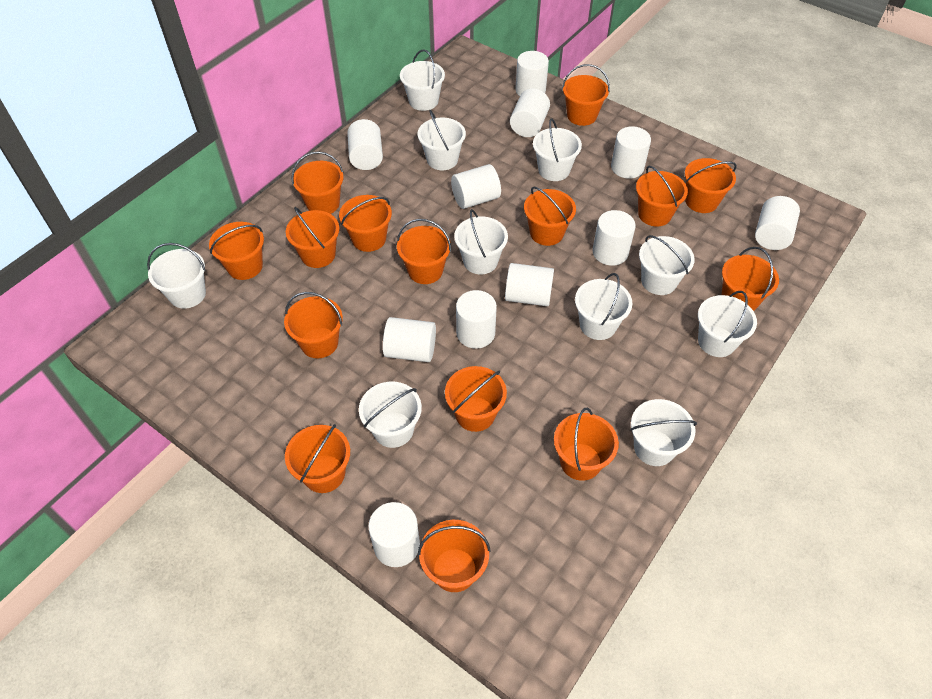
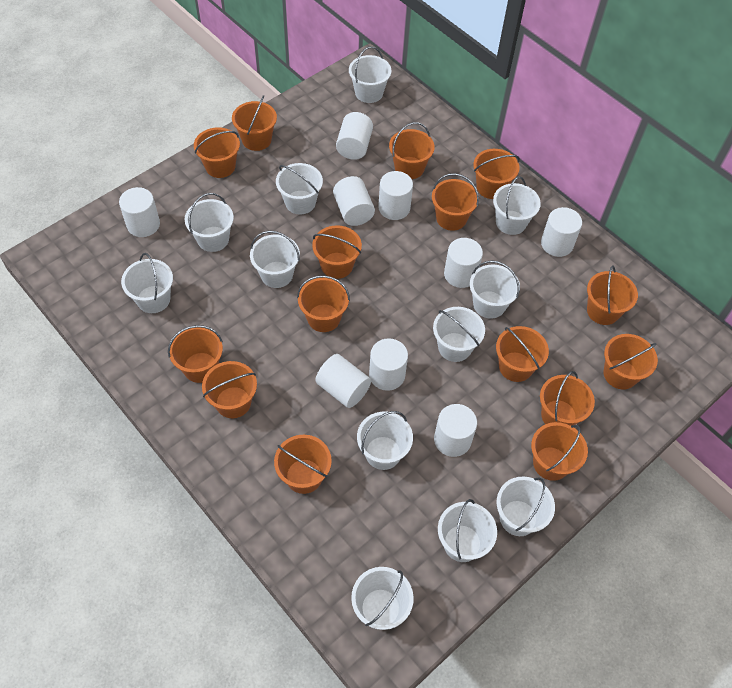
white bucket: [147,243,206,309] [359,382,422,448] [400,49,445,111] [417,110,466,170] [454,209,508,274] [533,118,582,181] [575,273,632,340] [630,399,697,466] [639,235,695,295] [698,291,757,357] = 10 -> [121,253,173,313] [185,193,234,252] [250,231,300,288] [276,163,323,214] [349,46,392,103] [351,567,414,630] [357,411,413,470] [433,307,485,362] [438,499,497,562] [470,260,520,319] [493,177,541,235] [496,477,555,536] = 12
white cylinder: [347,119,383,170] [368,502,420,567] [383,317,436,362] [451,164,501,209] [456,290,497,349] [505,263,554,306] [510,88,550,137] [515,51,549,96] [592,210,636,266] [611,126,651,179] [755,196,800,250] = 11 -> [119,187,160,237] [315,354,371,408] [333,176,375,226] [336,112,373,160] [369,338,408,391] [378,171,413,220] [434,404,477,457] [444,238,483,288] [541,207,582,257] = 9

